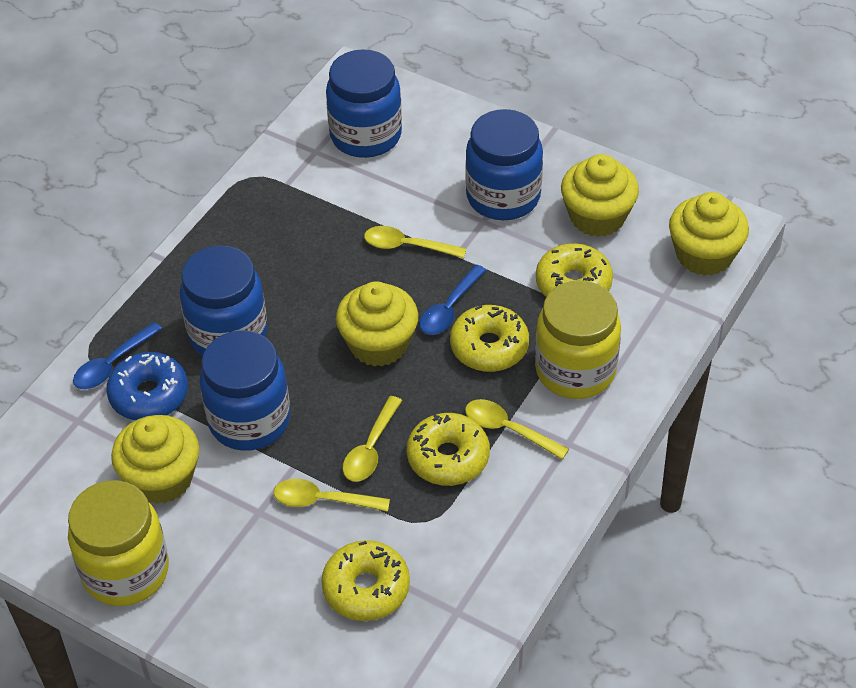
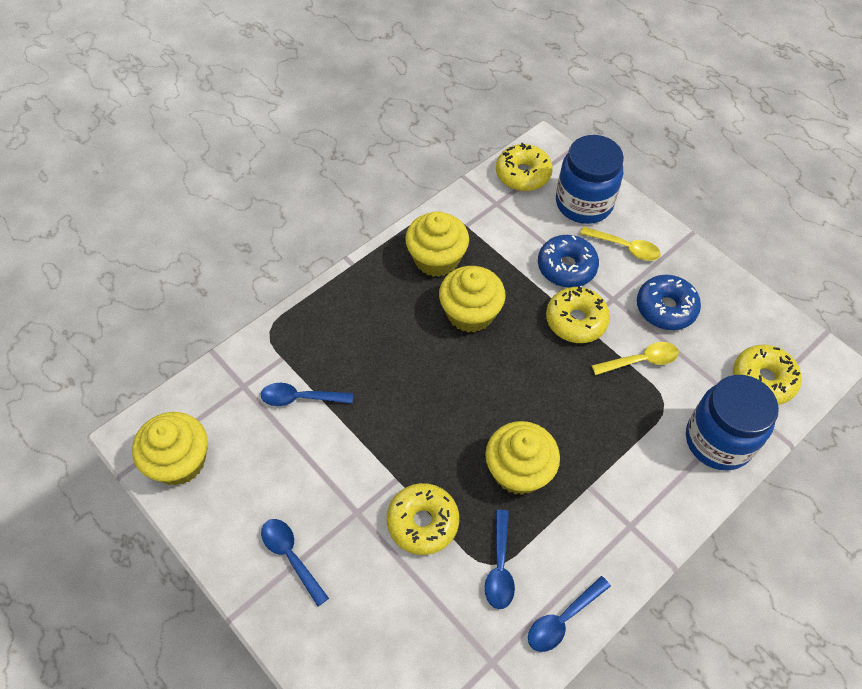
blue donut: [106,352,188,420] = 1 -> [538,235,599,287] [637,275,701,330] = 2
blue jar: [180,245,267,356] [200,330,290,450] [326,49,402,158] [465,109,543,220] = 4 -> [556,135,624,224] [686,375,779,470] = 2
blue spoon: [73,322,162,389] [420,265,486,335] = 2 -> [261,383,353,406] [261,519,329,606] [485,510,515,609] [528,576,611,652] = 4
yellow jar: [68,480,169,606] [535,280,621,399] = 2 -> none = 0
yellow spoon: [274,479,390,512] [343,396,402,482] [364,226,467,258] [465,399,569,459] = 4 -> [580,226,661,261] [592,342,679,375] = 2

